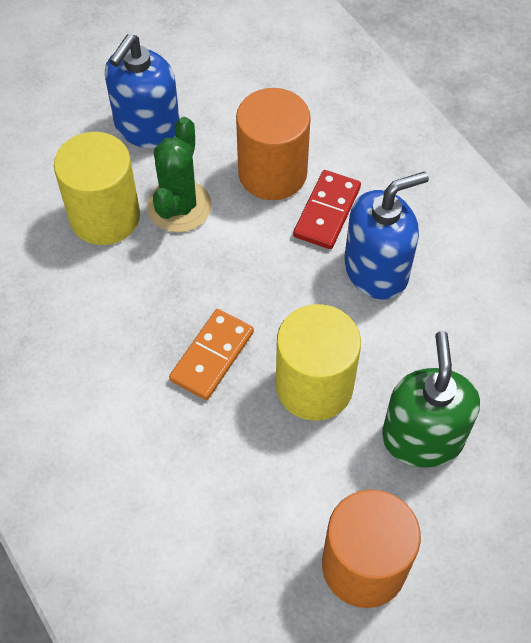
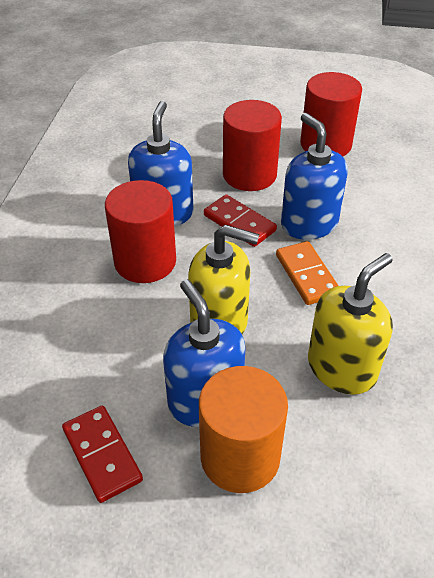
blue soap dispenser: [105,34,180,148] [344,172,429,300] = 2 -> [128,101,193,226] [163,279,245,427] [281,113,348,240] = 3
green cactus: [147,117,212,233] = 1 -> none = 0
green soap dispenser: [382,331,480,468] = 1 -> none = 0
orange cylinder: [236,88,311,200] [322,489,421,608] = 2 -> [199,366,288,493] = 1
red cylinder: none = 0 -> [105,180,176,283] [223,100,282,191] [300,72,362,156] = 3
red domino: [293,170,361,249] = 1 -> [62,405,143,503] [204,195,277,247] = 2
yellow cylinder: [54,132,140,245] [276,304,361,421] = 2 -> none = 0
yellow soap dispenser: none = 0 -> [188,225,260,334] [308,253,393,395] = 2

